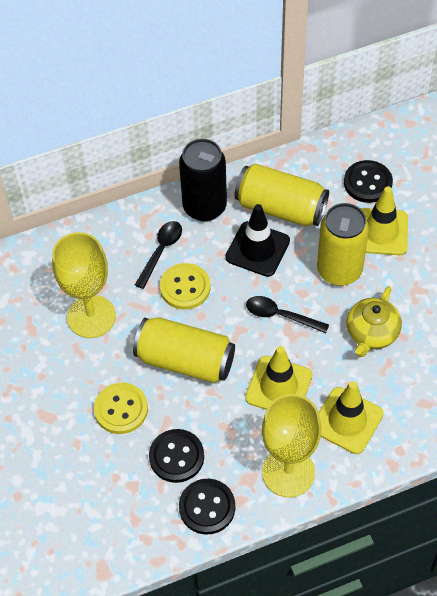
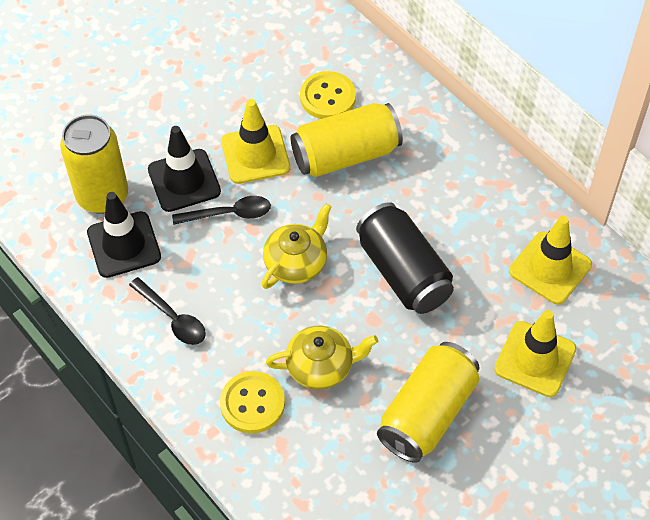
black button: [149,429,204,483] [179,479,235,535] [344,160,393,203] = 3 -> none = 0
black traffic cone: [225,204,290,277] = 1 -> [87,192,161,278] [148,126,221,212] = 2
yellow goblet: [52,232,116,338] [262,394,321,498] = 2 -> none = 0
yellow teapot: [347,286,402,357] = 1 -> [261,203,332,289] [266,326,378,390] = 2

